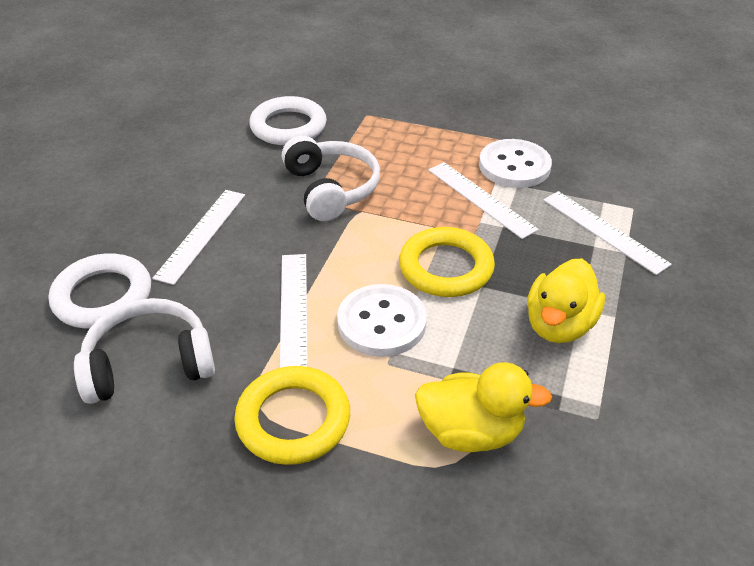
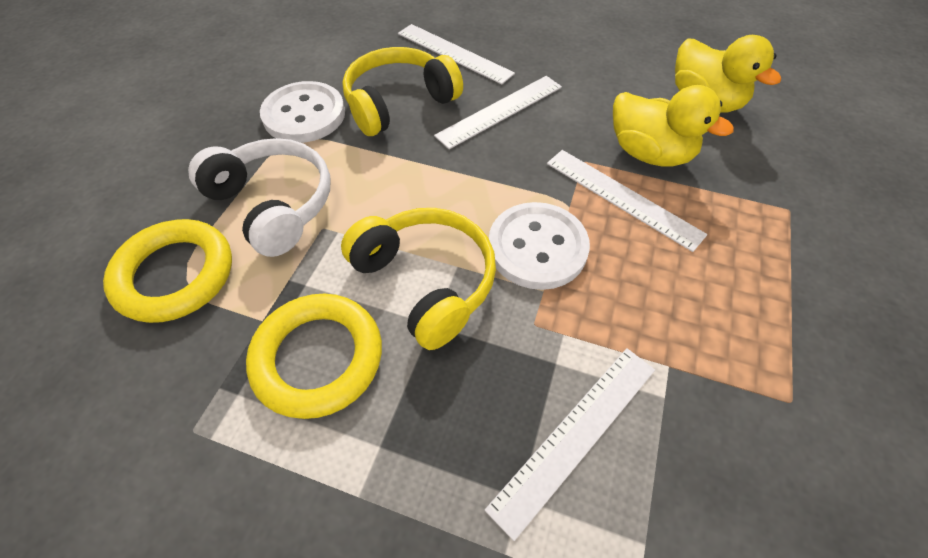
white headphones: [74,298,215,404] [282,135,380,221] = 2 -> [188,138,330,257] = 1
white ring: [49,253,151,328] [249,96,327,145] = 2 -> none = 0
yellow headphones: none = 0 -> [341,208,496,350] [342,47,463,136] = 2

